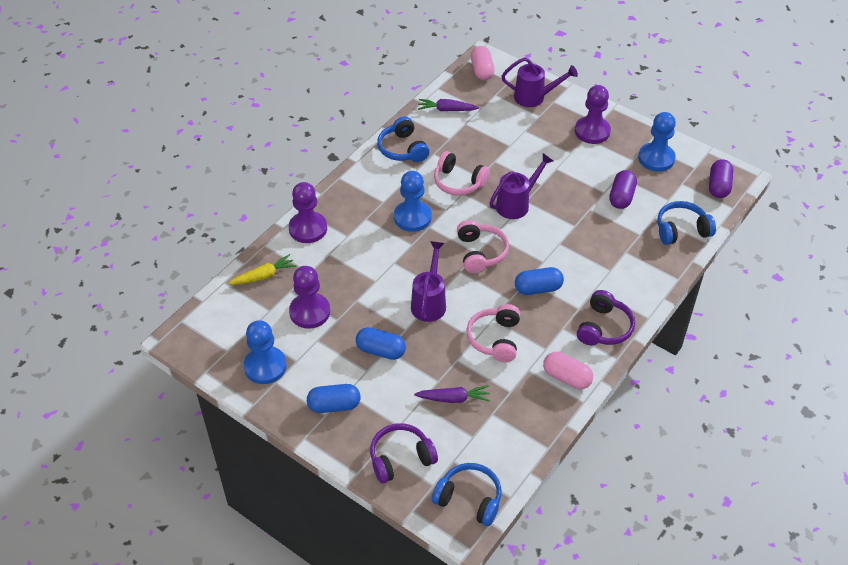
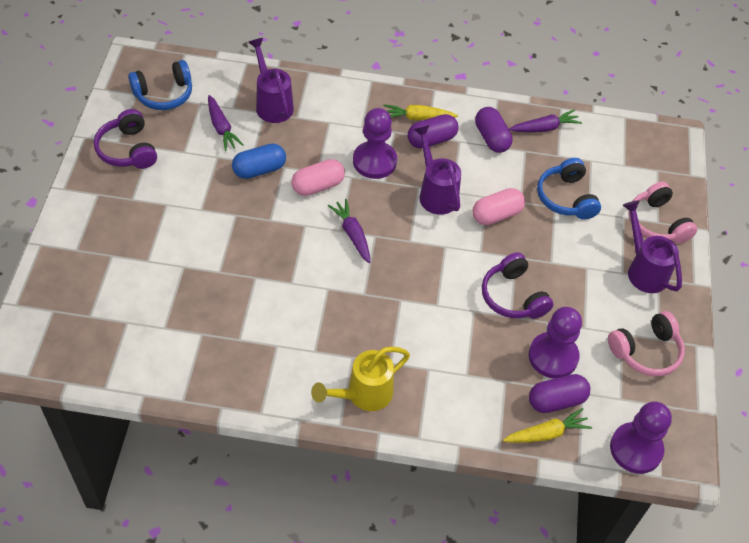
blue capsule: [307,384,361,413] [356,327,406,360] [515,267,564,295] = 3 -> [232,144,286,179] = 1
blue headphones: [377,116,429,162] [432,463,501,526] [657,201,716,245] = 3 -> [128,60,192,110] [537,158,601,220] = 2
blue pawn: [244,320,287,384] [394,171,432,232] [638,112,676,172] = 3 -> none = 0
pink headphones: [434,151,490,196] [457,220,509,273] [467,304,520,362] = 3 -> [608,311,685,376] [628,182,697,244] = 2
purple capsule: [609,170,637,209] [709,159,733,198] = 2 -> [408,114,458,148] [475,107,513,153] [529,374,590,413] = 3
purple carrot: [414,385,490,403] [418,99,479,111] = 2 -> [208,95,244,151] [328,199,371,263] [509,109,582,132] = 3
yellow carrot: [228,254,296,285] = 1 -> [383,104,458,120] [503,408,592,443] = 2
yellow watering can: none = 0 -> [311,346,410,411] = 1

